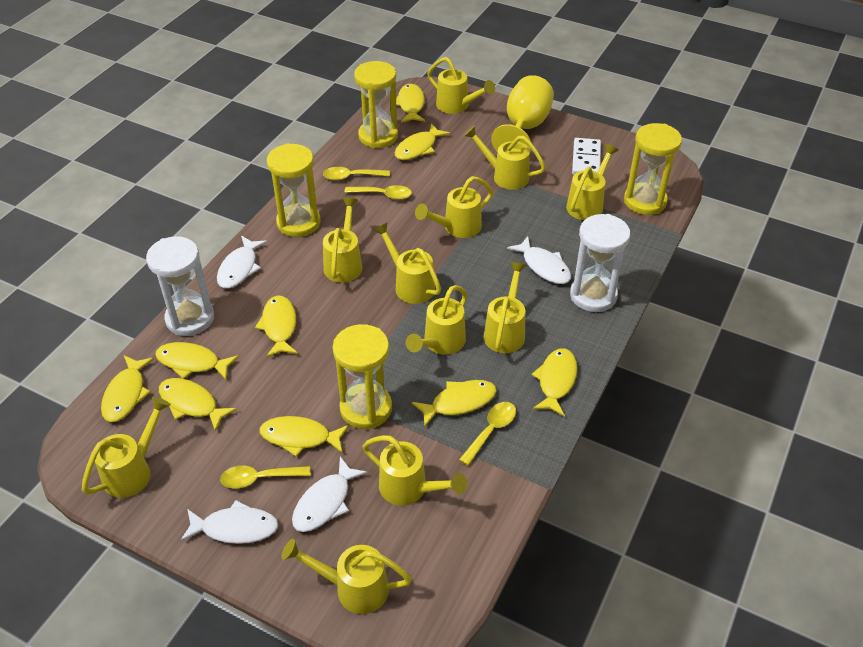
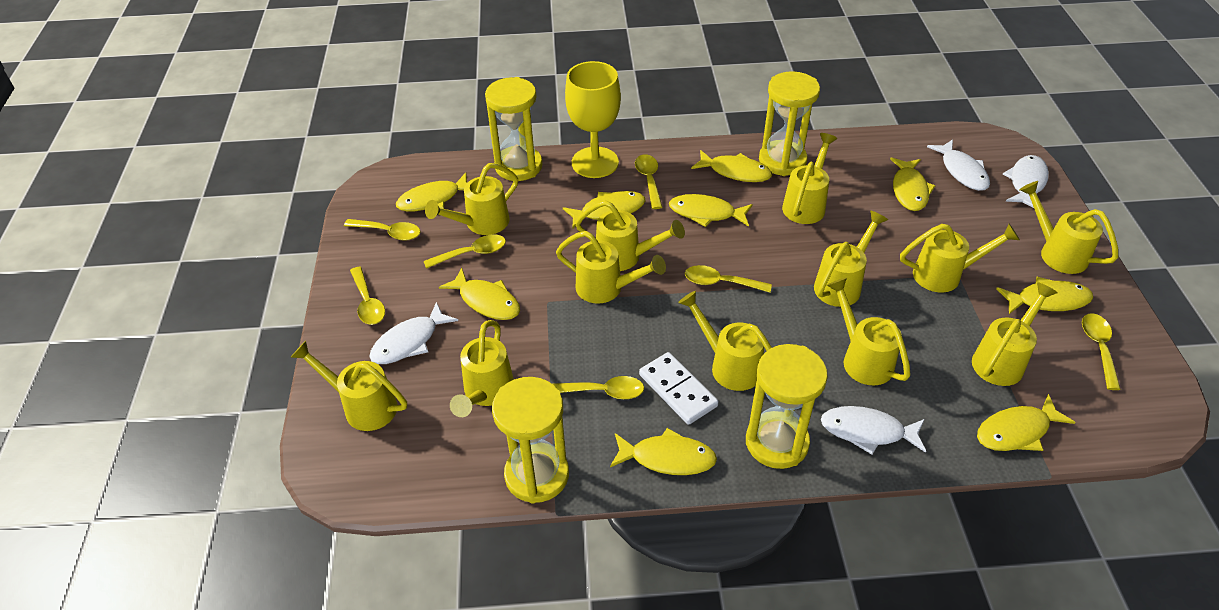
white hourglass: [146,236,214,336] [570,214,630,312] = 2 -> none = 0
yellow spoon: [220,465,311,488] [323,167,390,180] [344,185,412,200] [459,402,516,466] = 4 -> [344,219,421,241] [350,267,385,325] [424,234,506,269] [553,376,644,399] [635,154,662,209] [685,265,772,293] [1082,313,1121,390] = 7
yellow watering can: [82,397,171,498] [281,539,412,614] [323,198,362,283] [362,435,467,506] [373,222,441,304] [406,285,467,355] [415,176,493,238] [427,57,495,114] [464,125,546,190] [484,262,527,353] [566,144,619,220] = 11 -> [290,341,407,431] [425,163,518,235] [450,320,514,417] [556,231,666,304] [575,200,685,271] [678,291,772,391] [782,133,837,224] [814,211,888,307] [827,278,910,385] [900,224,1020,293] [972,282,1058,386] [1019,181,1118,274] = 12

